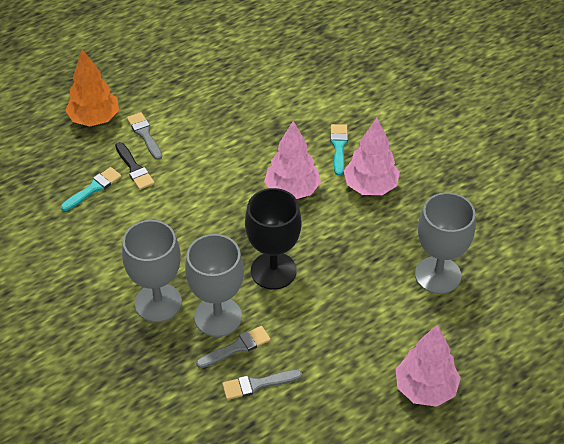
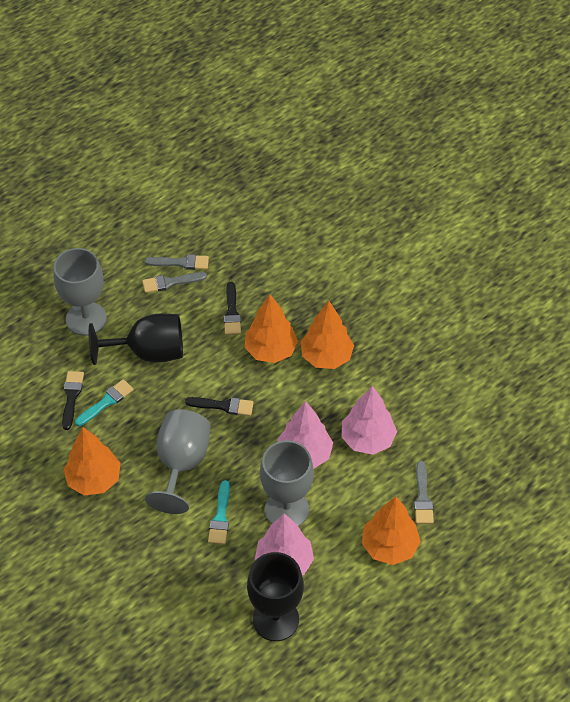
black brush: [115,142,154,190] = 1 -> [62,371,84,430] [185,397,254,416] [224,282,241,335] = 3
black goblet: [245,188,301,290] = 1 -> [89,313,183,365] [247,552,304,641] = 2
orange tree: [65,49,119,127] = 1 -> [63,427,120,495] [245,294,298,363] [300,301,354,369] [362,497,421,565] = 4

